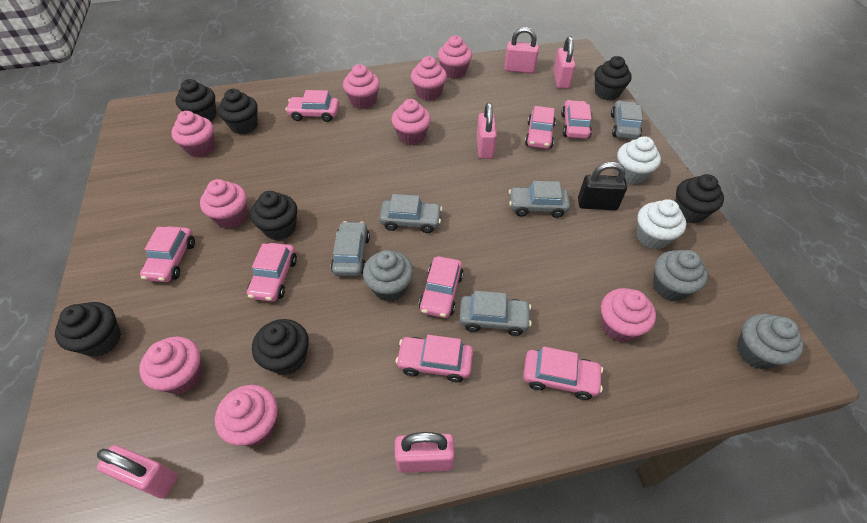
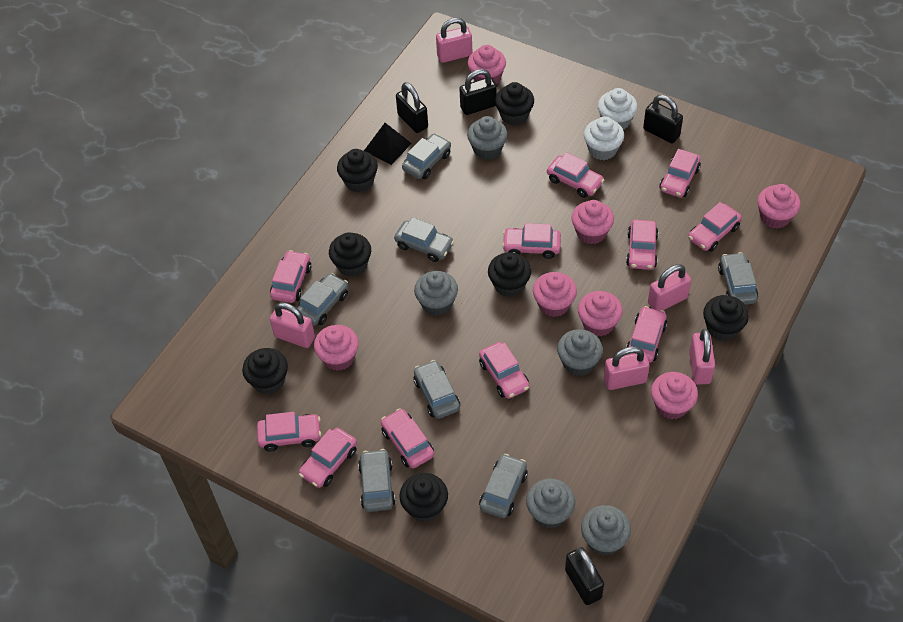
black padlock: [578,162,627,210] = 1 -> [396,82,428,133] [459,69,497,115] [565,547,604,605] [643,95,683,143] = 4
black pyramid: none = 0 -> [364,123,412,165] = 1
grey car: [331,221,370,276] [379,194,442,233] [459,291,532,336] [509,181,570,218] [611,100,643,139] = 5 -> [297,273,348,326] [358,449,395,512] [394,217,454,262] [402,133,451,179] [414,360,460,419] [479,454,528,518] [718,252,758,305] = 7
grey cupcake: [363,250,413,302] [653,250,708,301] [737,314,804,369] = 3 -> [414,271,458,316] [467,116,508,160] [526,479,575,529] [557,329,603,376] [581,505,631,556] = 5
pink car: [140,226,195,282] [247,243,297,302] [286,90,339,122] [396,335,473,382] [419,256,464,318] [523,347,603,400] [525,106,556,149] [561,100,592,139] = 8 -> [257,412,321,452] [270,250,311,303] [299,428,357,488] [381,408,434,468] [479,342,529,399] [502,223,561,259] [547,152,604,198] [626,220,658,270] [626,306,667,363] [659,149,701,197] [688,202,742,252] = 11
pink cupcake: [139,336,203,394] [171,111,215,157] [200,179,247,229] [215,385,278,446] [343,64,380,109] [392,99,431,145] [411,56,447,101] [438,36,472,79] [601,288,656,342] = 9 -> [314,325,359,371] [468,45,506,84] [533,272,577,317] [571,200,614,244] [578,291,623,337] [651,372,698,419] [758,184,800,229] = 7

